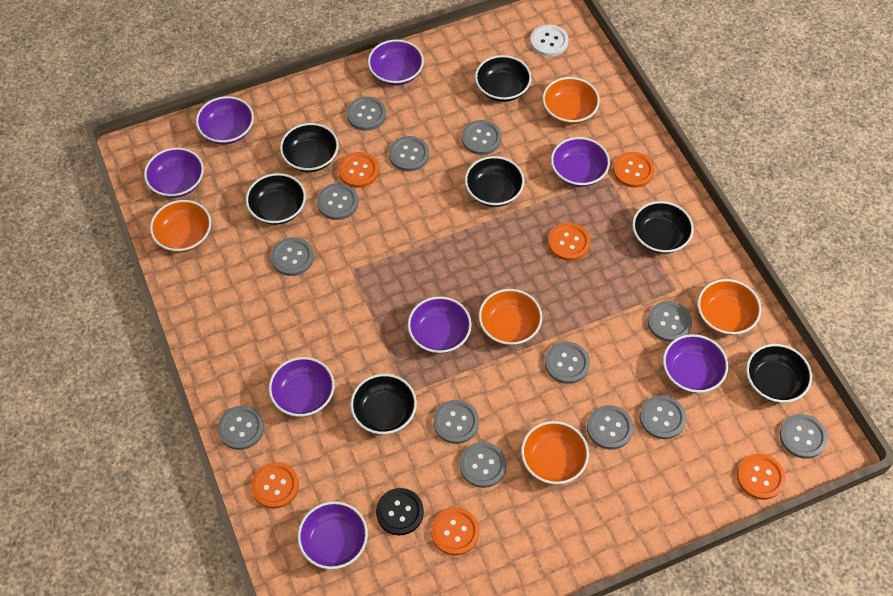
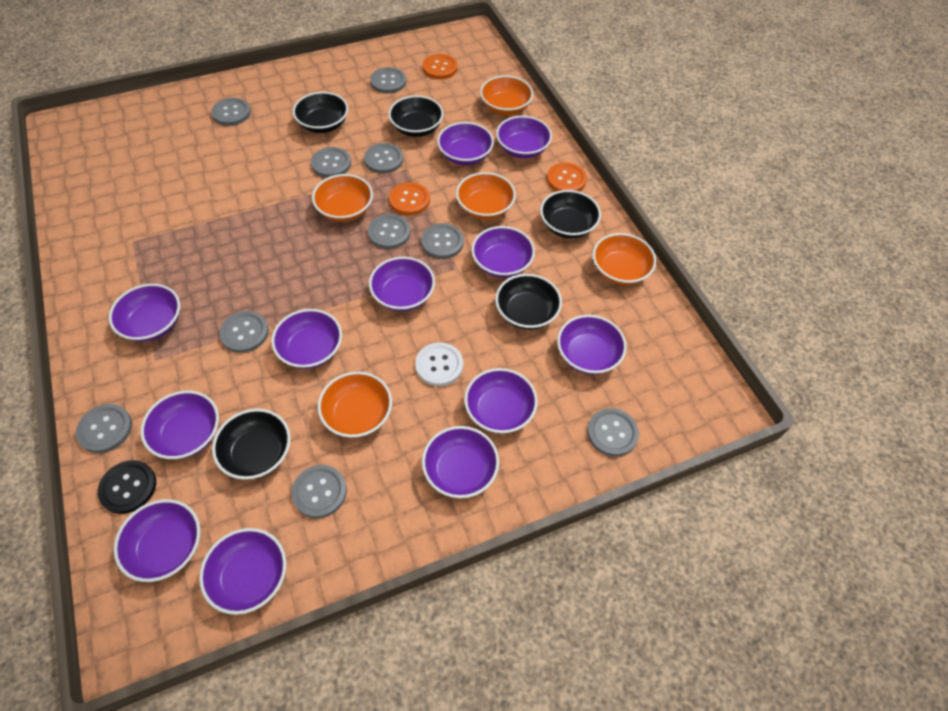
black bowl: [246,173,306,225] [280,123,339,172] [350,374,417,434] [465,156,524,207] [475,55,532,102] [632,201,694,254] [746,344,812,403] = 7 -> [212,409,291,480] [293,92,348,133] [388,95,444,137] [495,274,562,330] [540,190,601,238] = 5
grey button: [217,405,264,450] [271,237,314,276] [317,183,359,220] [347,97,386,131] [389,136,429,171] [433,400,479,444] [460,442,507,488] [462,120,502,155] [545,342,590,384] [587,405,634,449] [640,395,686,439] [648,301,692,342] [780,414,828,459] = 13 -> [76,404,132,453] [211,98,251,126] [219,311,269,353] [292,465,347,518] [311,147,351,178] [364,143,403,174] [368,214,411,249] [370,67,406,94] [421,223,464,259] [587,408,639,457] = 10
orange button: [251,462,299,509] [338,152,379,188] [431,507,480,556] [548,223,591,261] [613,152,654,188] [737,454,786,500] = 6 -> [389,182,430,215] [423,54,457,79] [547,163,587,191] = 3
purple bowl: [144,147,204,198] [196,96,254,144] [269,357,335,417] [298,501,368,569] [368,39,424,86] [408,296,472,353] [551,137,610,187] [663,334,728,393] = 8 -> [109,284,180,342] [114,499,200,582] [140,391,219,459] [199,528,286,615] [271,309,342,369] [369,257,435,311] [422,426,499,498] [437,122,494,165] [464,368,538,434] [471,226,535,278] [496,116,552,158] [557,315,627,375] = 12

